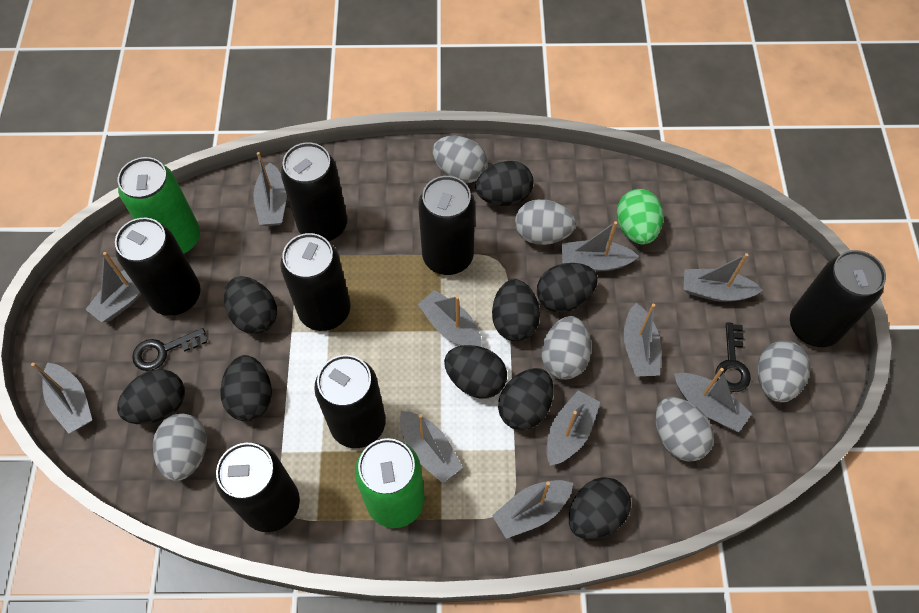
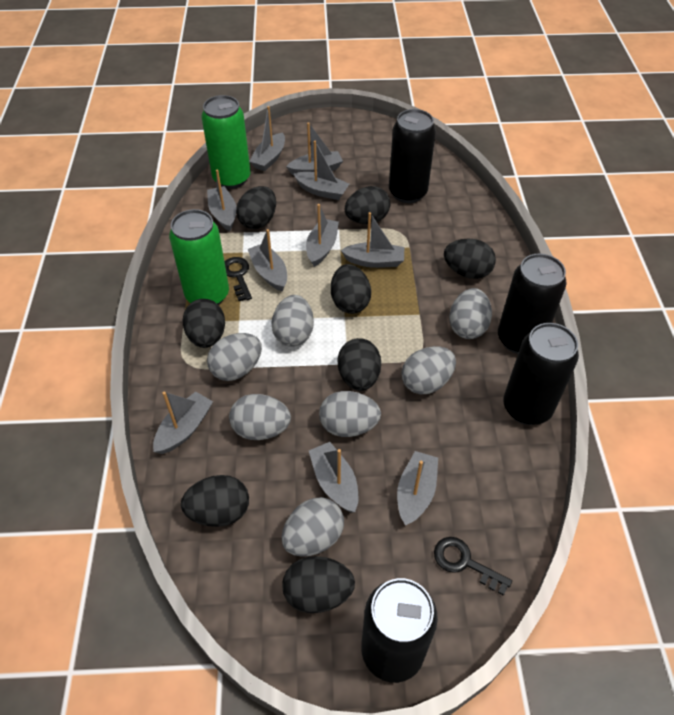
black can: [115,218,201,316] [215,443,300,532] [280,233,350,331] [281,142,347,242] [314,355,386,448] [418,176,475,275] [790,250,886,347] = 7 -> [361,578,438,683] [389,109,436,203] [498,253,567,354] [503,323,579,425] = 4
black egg: [117,369,185,424] [220,355,272,421] [224,276,277,334] [444,345,507,399] [475,161,534,206] [492,279,540,342] [498,368,554,430] [537,263,598,313] [569,477,631,540] = 9 -> [181,475,249,527] [183,299,225,348] [236,186,276,229] [283,556,355,613] [331,264,371,314] [338,338,381,391] [345,186,390,224] [444,239,496,279] = 8
green egg: [617,189,663,244] = 1 -> none = 0
grey boat: [31,362,92,434] [85,252,141,322] [253,152,287,226] [400,411,463,483] [418,290,482,347] [492,480,573,539] [547,390,600,466] [562,221,639,271] [624,303,661,377] [674,368,752,432] [683,253,763,302] = 11 -> [153,392,213,454] [207,169,237,231] [248,229,287,291] [249,106,285,171] [286,122,343,175] [294,141,349,200] [306,204,339,267] [309,442,359,513] [340,212,404,268] [397,451,438,525] = 10
grey egg: [153,414,207,481] [432,136,488,183] [515,199,576,245] [541,316,591,380] [655,397,714,462] [757,340,810,402] = 6 -> [207,333,262,381] [229,394,291,440] [272,295,314,347] [282,497,344,557] [319,391,381,437] [401,346,456,394] [449,288,492,339] = 7

